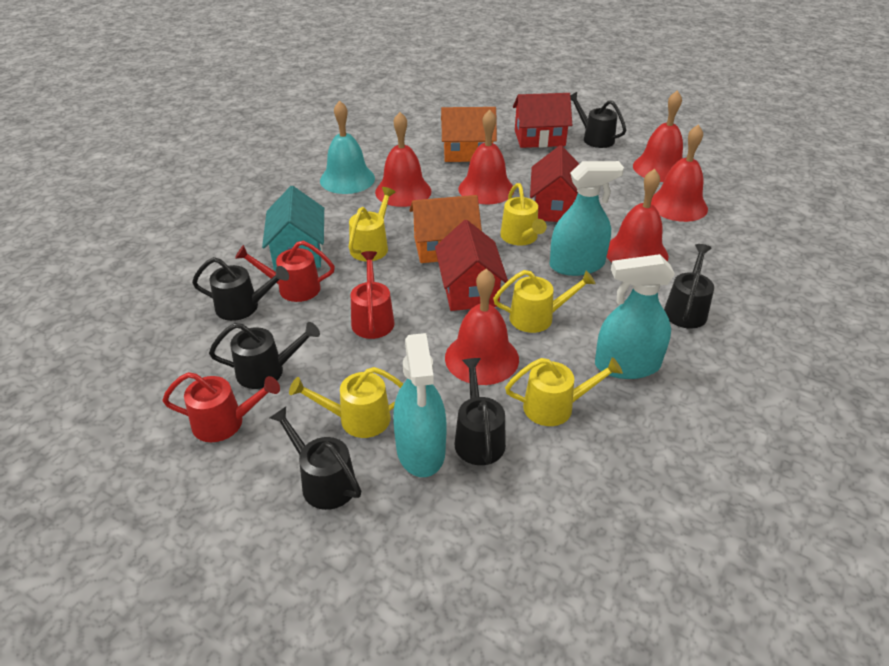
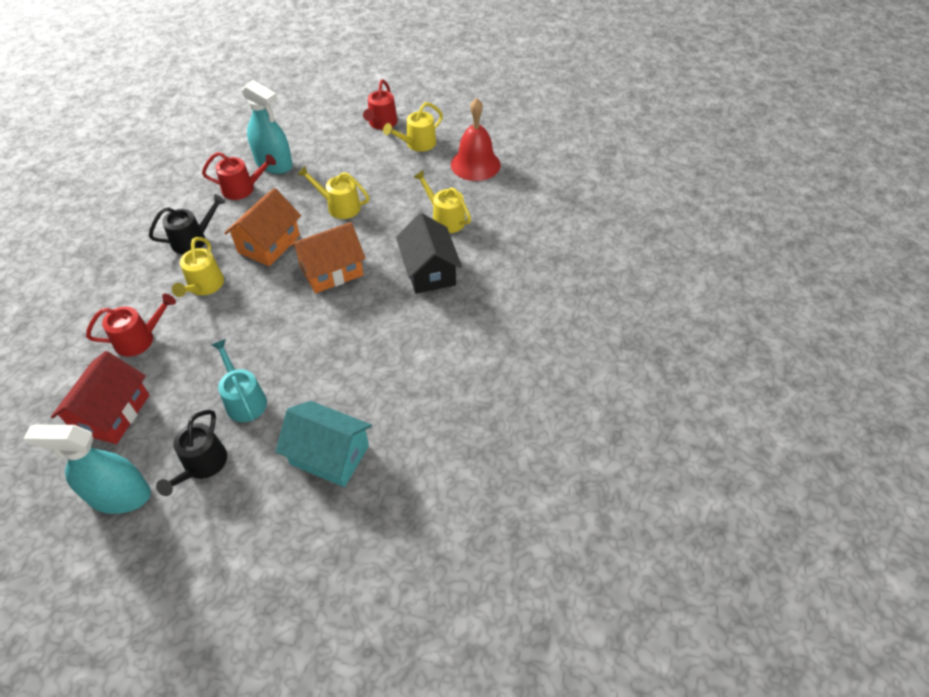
black house: none = 0 -> [396,213,462,294] = 1
black watering can: [192,257,289,321] [209,322,320,389] [270,407,361,510] [455,358,506,465] [571,92,626,148] [664,244,714,328] = 6 -> [149,194,226,254] [156,410,227,496] = 2
red bell: [375,112,431,207] [445,269,519,385] [458,110,514,204] [607,169,669,263] [633,90,683,182] [651,124,708,222] = 6 -> [451,98,501,181] = 1
red house: [435,220,508,311] [513,93,572,148] [530,145,579,222] = 3 -> [51,351,149,444] = 1
turquoise bell: [320,100,375,194] = 1 -> none = 0
turquoise spray bottle: [393,333,447,477] [550,161,624,276] [595,254,675,379] = 3 -> [24,425,151,514] [242,80,293,174] = 2
turquoise watering can: none = 0 -> [211,339,267,422] = 1
yellow watering can: [289,367,403,438] [349,187,395,261] [493,270,596,333] [500,183,547,246] [505,357,623,426] = 5 -> [172,237,224,297] [297,166,369,219] [383,102,443,152] [414,170,471,233] = 4

